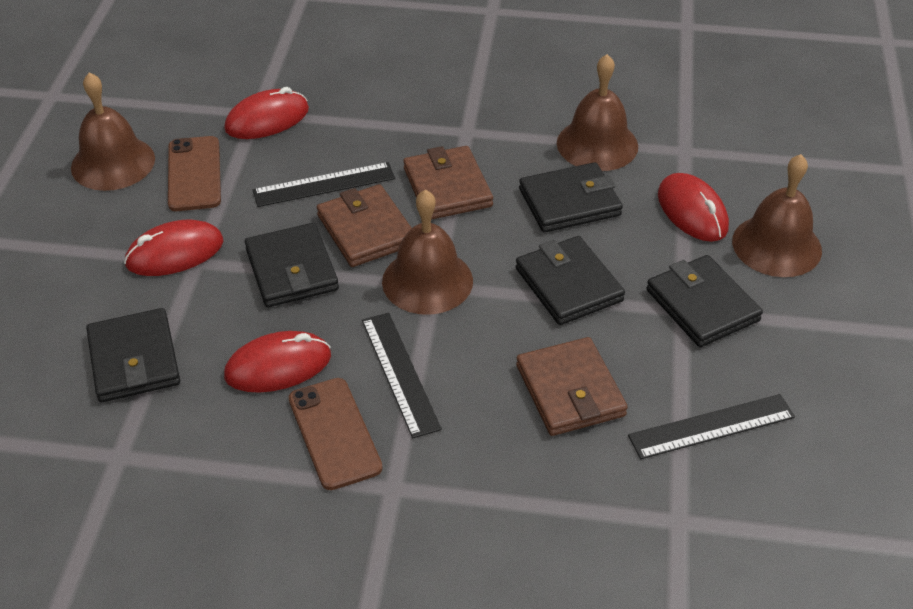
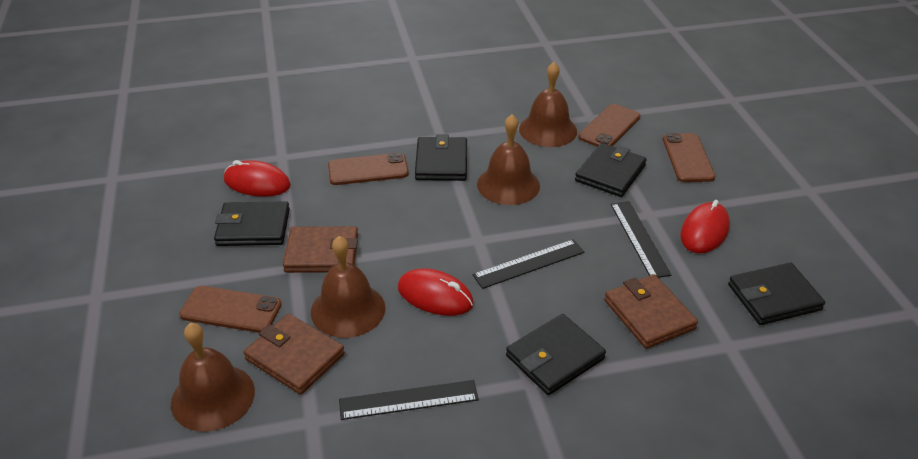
brown phone: [168,136,221,211] [289,378,383,490] = 2 -> [179,286,282,333] [328,153,409,185] [578,104,641,147] [663,133,716,182] = 4
red mouse: [124,220,224,276] [224,87,309,139] [224,331,331,393] [658,173,729,242] = 4 -> [224,160,291,197] [398,268,474,316] [680,200,730,253] = 3

